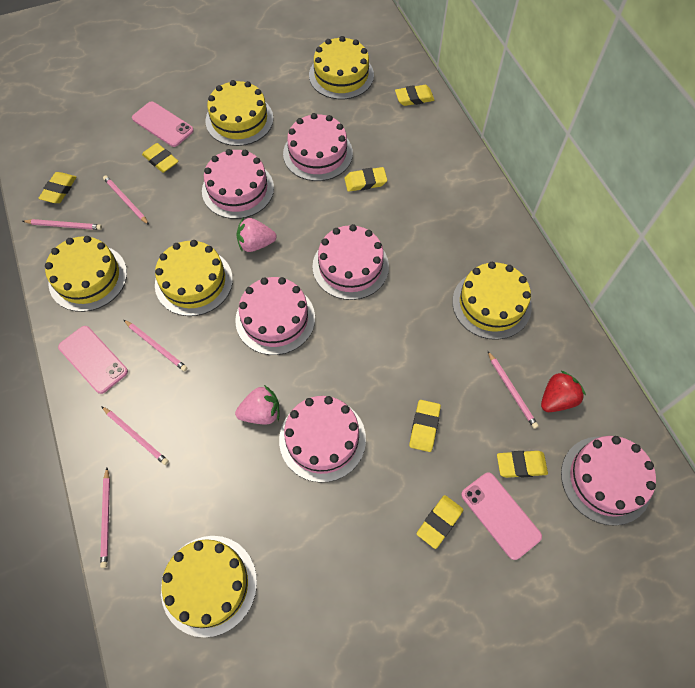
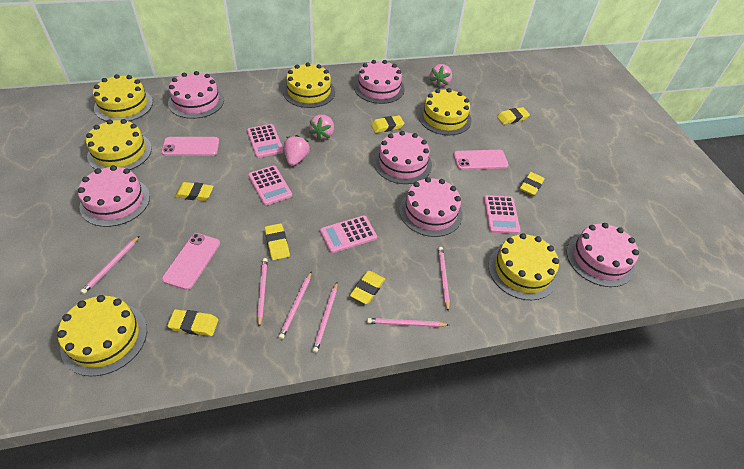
pink calculator: none = 0 -> [247,124,284,158] [248,165,292,206] [320,215,377,253] [484,195,521,234] = 4
pink strawberry: [235,385,280,425] [236,218,277,252] = 2 -> [284,135,310,166] [309,114,334,141] [430,64,452,88] = 3
red strawberry: [541,371,586,412] = 1 -> none = 0

